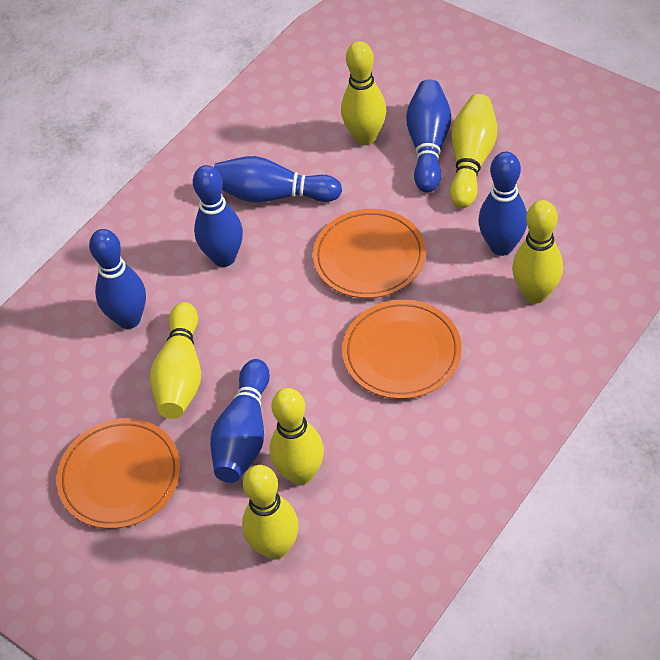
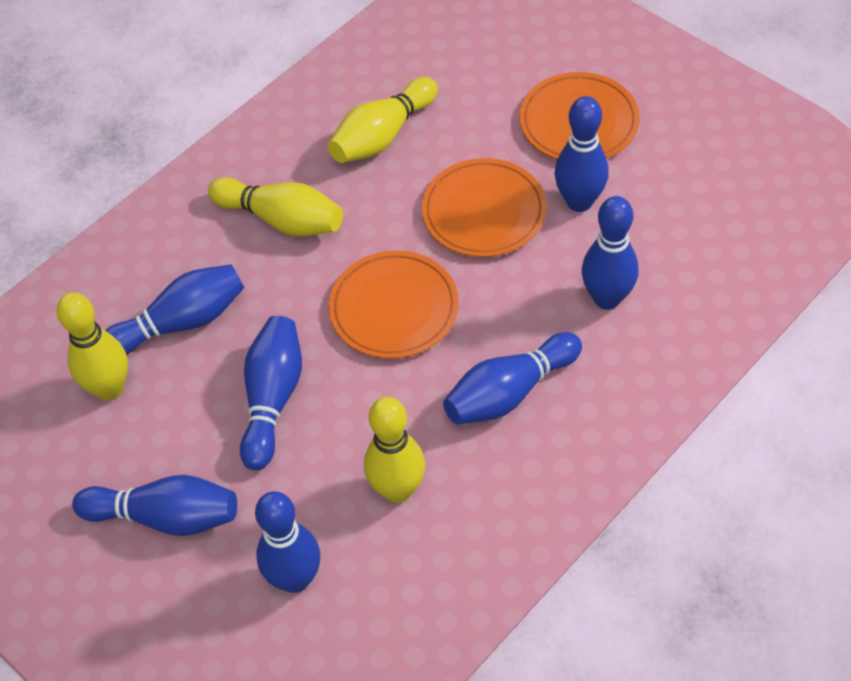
blue bowling pin: [89,229,146,329] [193,165,243,267] [210,359,270,483] [214,156,342,203] [406,79,451,193] [478,152,527,256] = 6 -> [72,475,237,536] [105,264,244,355] [240,316,302,470] [255,491,320,593] [443,332,582,425] [555,96,609,212] [582,196,638,310] = 7
yellow bowling pin: [150,302,201,419] [242,465,299,560] [269,388,324,485] [341,41,387,145] [450,94,497,208] [512,200,563,304] = 6 -> [57,292,128,401] [208,177,343,236] [328,77,438,163] [364,397,425,503] = 4

